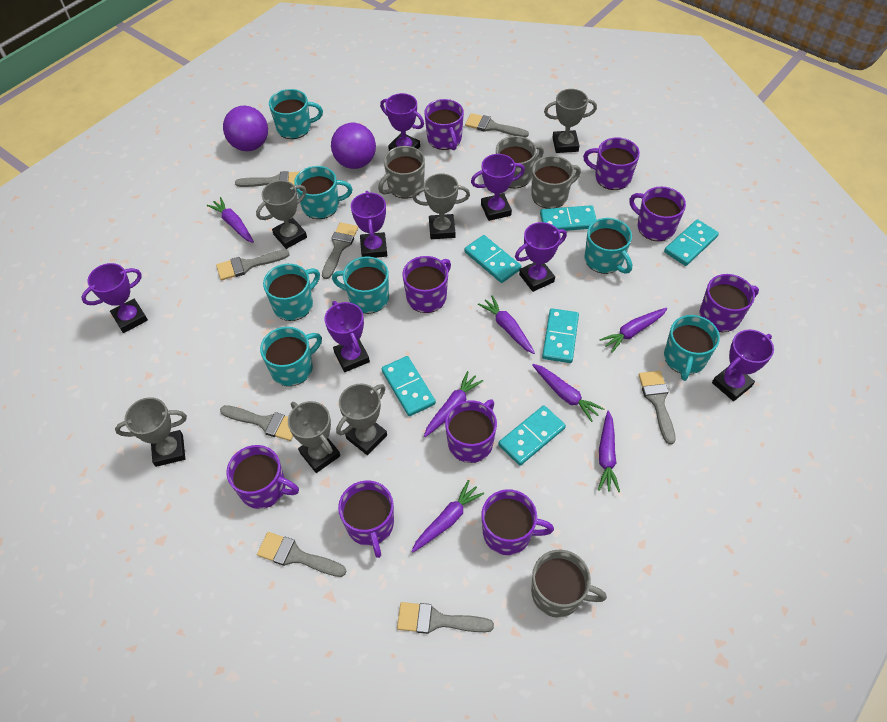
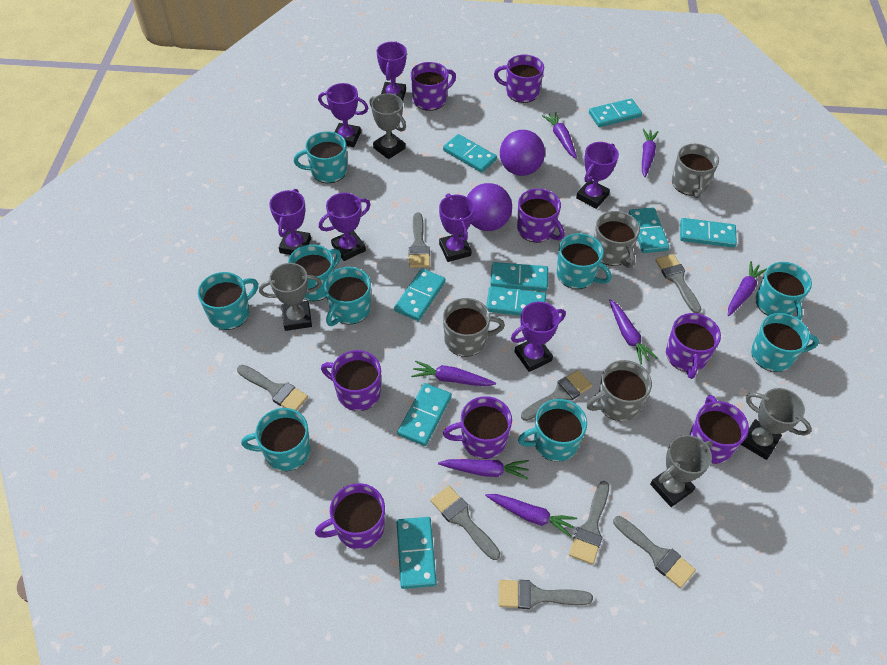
grey trophy: [115,397,187,467] [256,180,307,249] [288,401,340,473] [336,384,387,455] [413,173,470,239] [544,89,597,153] = 6 -> [259,263,322,331] [369,93,406,159] [650,435,713,507] [741,388,812,460] = 4
purple mug: [226,445,299,509] [338,480,394,558] [402,256,451,313] [425,99,464,150] [445,399,497,463] [482,489,554,555] [583,137,640,190] [629,187,686,241] [700,274,759,332] = 9 -> [315,483,385,549] [321,350,381,411] [411,62,456,111] [443,396,512,459] [494,55,544,103] [517,188,565,243] [666,313,721,379] [689,395,749,464] = 8
turquoise domino: [381,356,436,416] [464,235,521,283] [498,405,566,466] [540,205,597,231] [542,308,579,363] [664,219,719,266] = 6 -> [394,268,446,321] [397,383,452,446] [397,517,437,589] [443,134,497,173] [486,286,546,316] [490,262,548,291] [589,98,642,127] [629,207,669,253] [680,218,737,248] = 9
turquoise mug: [260,327,322,386] [263,264,320,321] [269,89,323,139] [294,166,353,219] [332,256,389,314] [585,218,632,274] [664,315,720,381] = 7 -> [198,272,258,330] [241,408,311,471] [288,244,341,301] [294,131,347,183] [324,267,371,326] [518,399,587,462] [557,233,612,289] [751,313,819,372] [755,262,812,320] = 9

